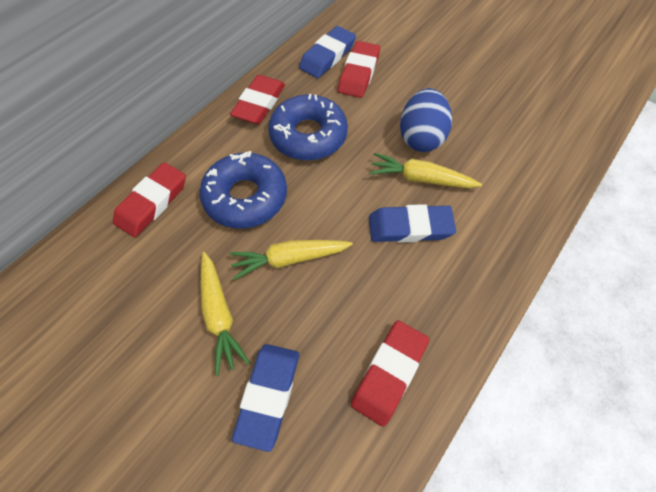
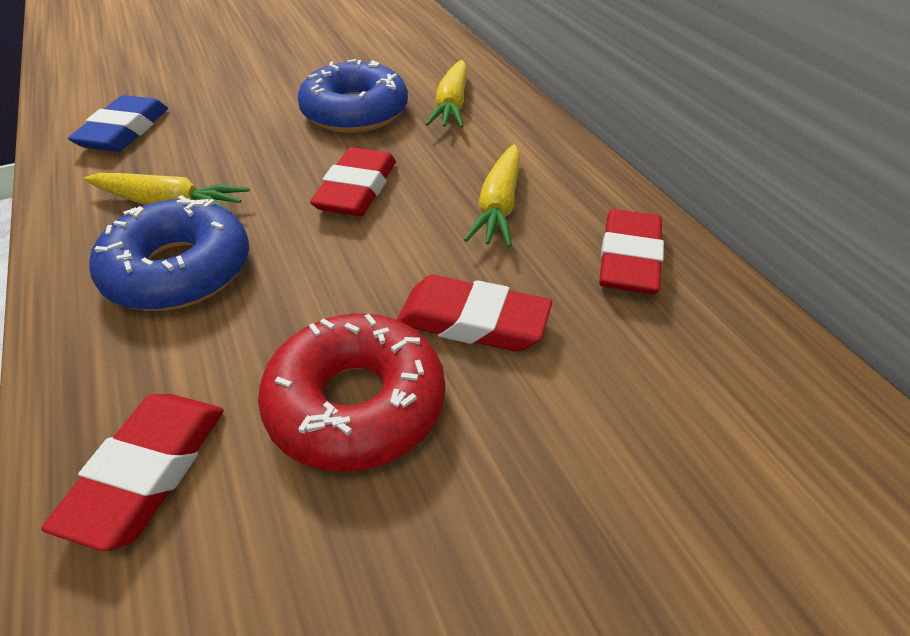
blue egg: [400,88,452,152] = 1 -> none = 0
blue eraser: [232,344,299,452] [299,26,356,78] [369,204,456,243] = 3 -> [68,95,168,152] = 1
red donut: none = 0 -> [258,313,445,472] = 1

